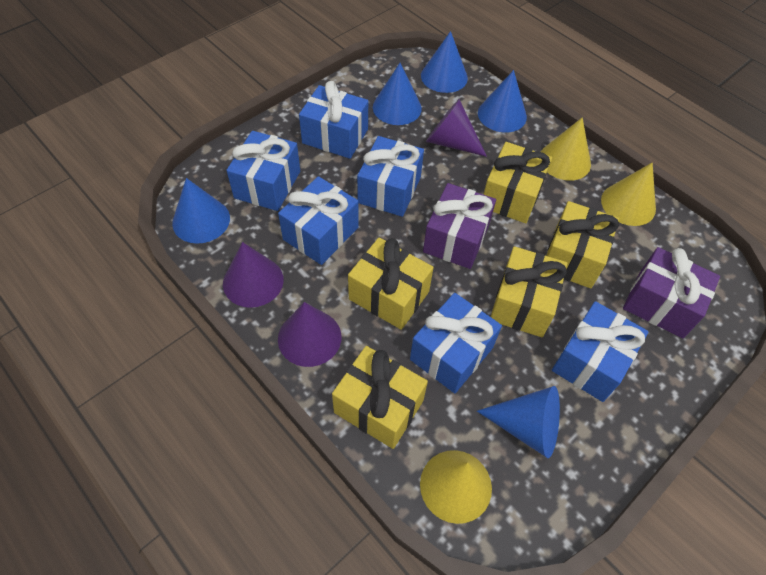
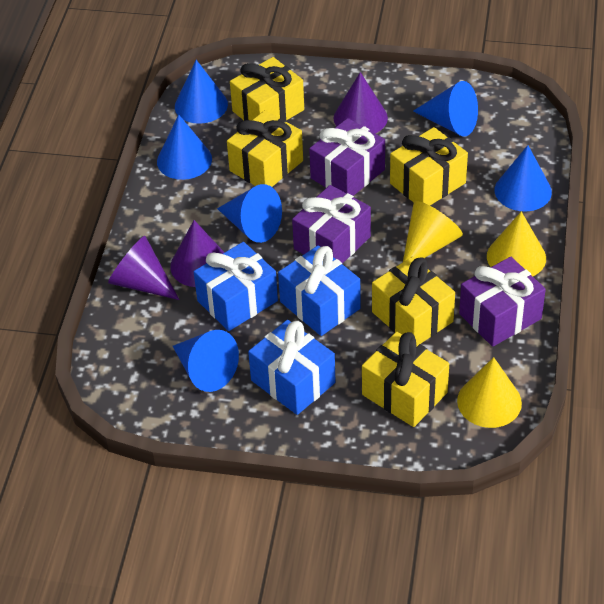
blue cone: [172,178,230,244] [373,63,422,125] [421,31,468,93] [477,386,560,458] [478,70,527,132] = 5 -> [157,115,212,180] [173,330,239,392] [175,60,228,124] [217,184,282,243] [413,81,478,137] [495,145,552,211] = 6
blue gift: [226,131,300,211] [278,176,359,265] [299,81,368,159] [357,136,424,217] [410,293,502,393] [552,301,649,402] = 6 -> [194,242,278,331] [248,320,335,415] [278,245,361,336] = 3
purple gift: [423,183,496,269] [623,247,720,338] = 2 -> [292,185,371,264] [309,118,385,196] [459,257,546,347] = 3

